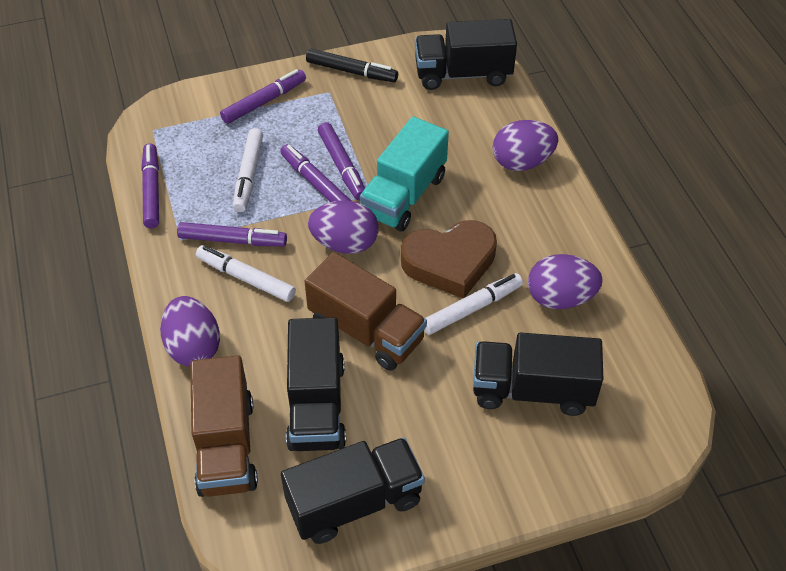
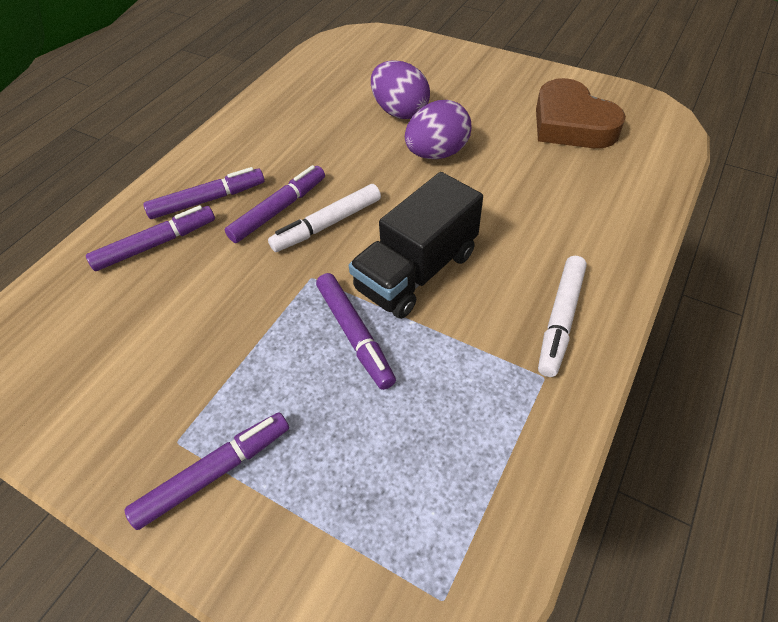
black marker: [306,49,398,82] = 1 -> none = 0
black truck: [281,437,425,544] [286,317,346,451] [415,19,517,90] [473,332,603,416] = 4 -> [349,172,483,319] = 1
brown truck: [190,355,258,497] [305,252,427,371] = 2 -> none = 0
purple egg: [160,296,220,367] [308,200,378,254] [493,120,558,171] [528,254,603,309] = 4 -> [371,60,430,119] [405,100,471,159] = 2
turquoise truck: [360,117,449,232] = 1 -> none = 0
white marker: [196,245,296,302] [233,128,263,212] [424,273,523,335] = 3 -> [268,184,381,252] [538,256,587,377] = 2

